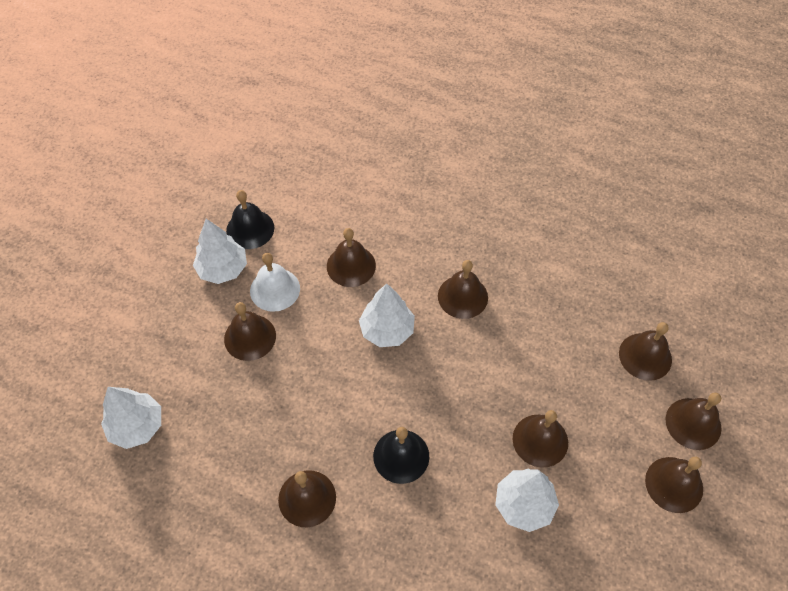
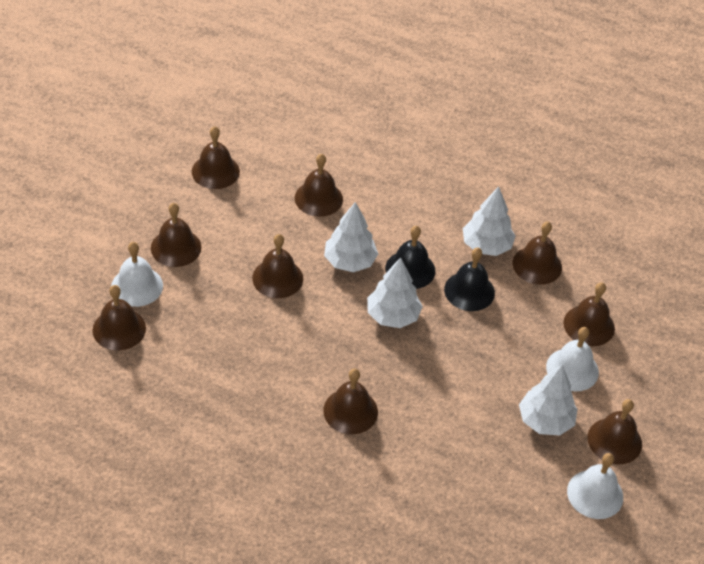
brown bell: [224,302,276,361] [278,470,336,527] [327,228,376,287] [438,260,488,319] [513,410,568,468] [619,322,672,381] [645,457,703,513] [665,393,721,450] = 8 -> [92,285,146,351] [151,203,201,267] [192,126,240,189] [252,234,303,298] [295,154,343,217] [323,368,378,434] [512,222,562,285] [564,282,615,346] [587,399,642,465] = 9
white bell: [250,253,300,312] = 1 -> [111,242,163,307] [546,327,599,391] [567,453,623,519] = 3

